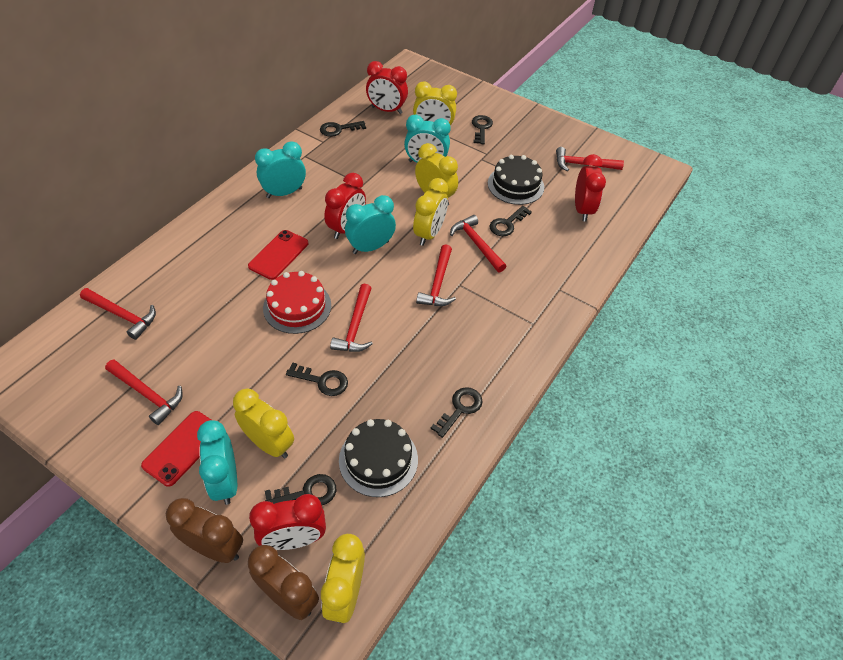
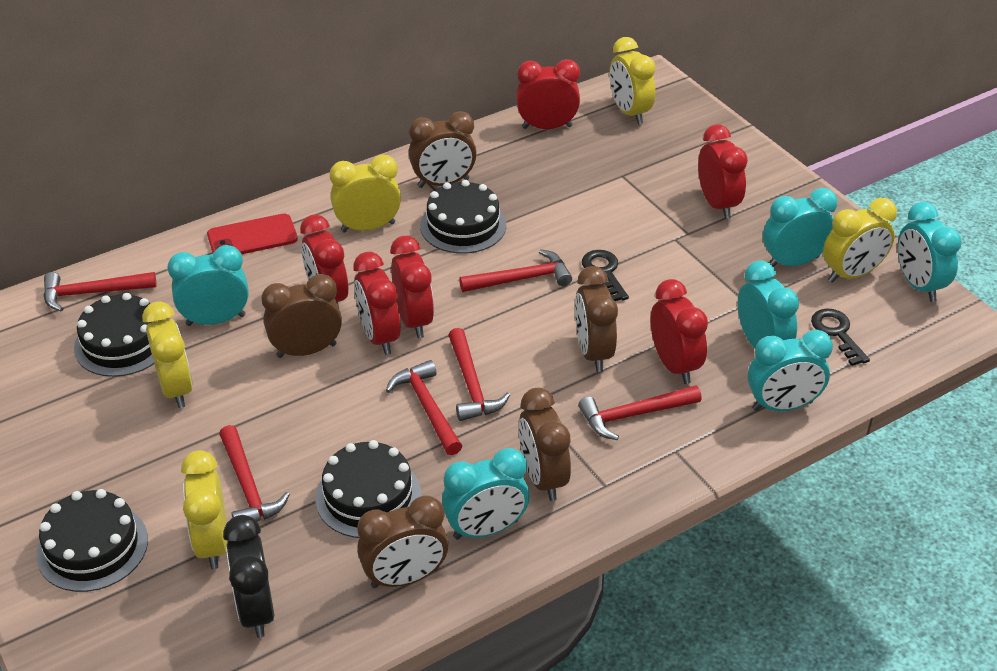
black cake: [339,419,418,497] [488,155,544,205] = 2 -> [36,489,148,592] [74,293,159,377] [315,440,421,538] [420,180,506,254] = 4
black clock: none = 0 -> [223,515,274,638] = 1
black key: [265,474,337,505] [286,362,348,396] [320,121,366,137] [431,387,483,438] [472,115,493,144] [490,206,532,236] = 6 -> [582,250,629,301] [811,308,870,366] = 2
brown clock: [166,498,243,563] [248,545,319,620] = 2 -> [261,274,342,358] [357,495,449,588] [409,111,477,188] [519,388,571,501] [575,266,618,372] = 5
red cake: [263,271,331,334] = 1 -> none = 0
red clock: [249,494,326,550] [324,173,366,239] [366,61,408,114] [575,154,606,222] = 4 -> [300,215,348,307] [354,252,401,355] [391,236,434,338] [516,59,580,129] [650,279,708,384] [698,124,748,219] = 6
red phone: [141,411,211,487] [248,230,308,280] = 2 -> [207,213,298,254] = 1
turquoise clock: [197,420,237,505] [255,142,306,198] [345,195,396,254] [404,115,451,163] = 4 -> [168,245,249,326] [442,448,529,540] [738,260,799,349] [748,330,833,411] [763,188,837,267] [898,202,962,302] = 6

